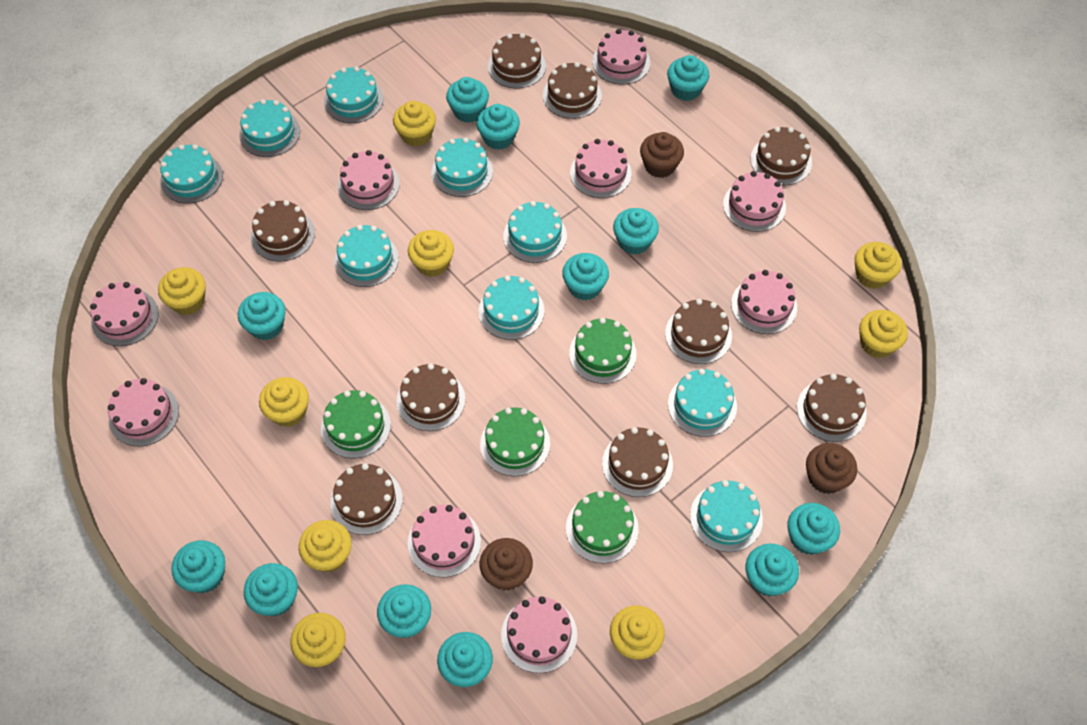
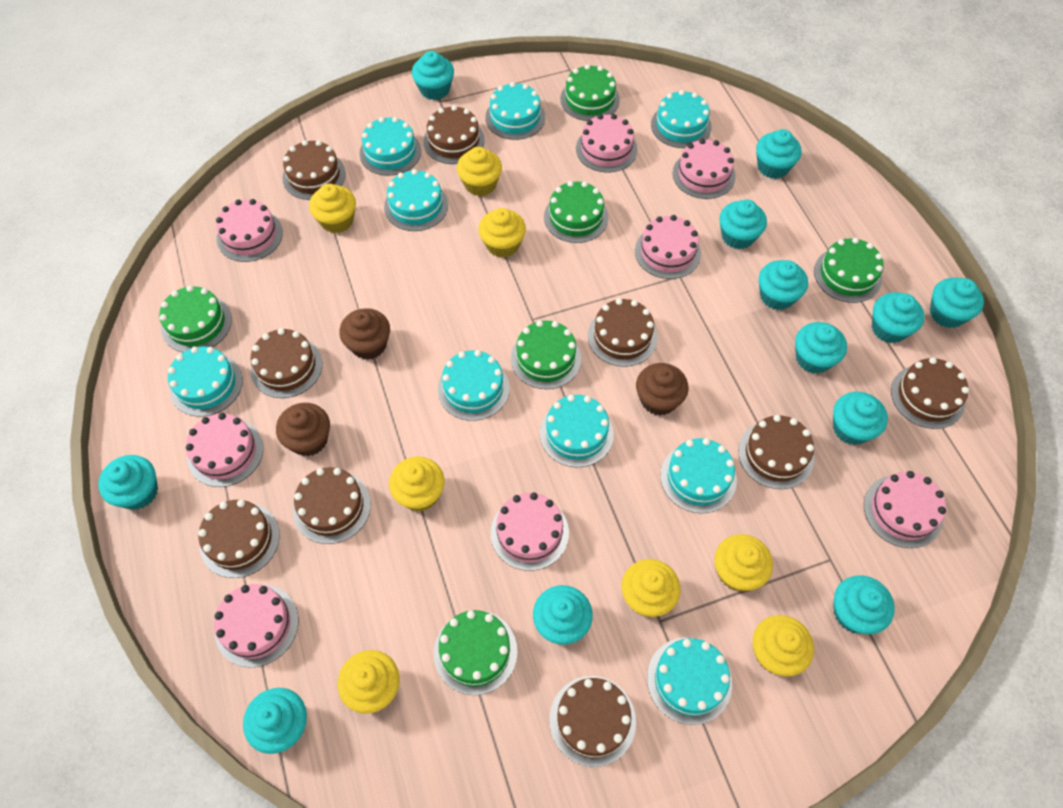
green cake: [321,390,391,458] [480,407,550,476] [566,491,639,563] [569,318,637,384] = 4 -> [159,286,232,352] [434,610,518,695] [511,320,581,389] [544,181,609,243] [560,64,620,121] [814,238,884,303] = 6
pink cake: [90,282,159,346] [108,378,179,446] [337,150,400,210] [408,505,481,577] [501,597,577,673] [570,139,632,198] [592,29,650,85] [723,171,786,232] [731,270,797,334] = 9 -> [186,413,263,487] [214,584,298,668] [216,199,283,262] [491,492,569,571] [576,114,637,173] [635,215,701,279] [673,139,736,199] [864,471,946,548] = 8
yellow cupcake: [158,267,206,315] [259,377,309,427] [290,613,346,667] [299,520,352,572] [393,101,436,147] [408,230,454,277] [610,605,665,660] [855,242,902,289] [859,310,908,358] = 9 -> [309,184,356,233] [338,650,400,714] [389,456,445,511] [457,147,502,196] [479,208,526,258] [622,559,680,617] [714,534,773,591] [753,615,814,677] = 8

